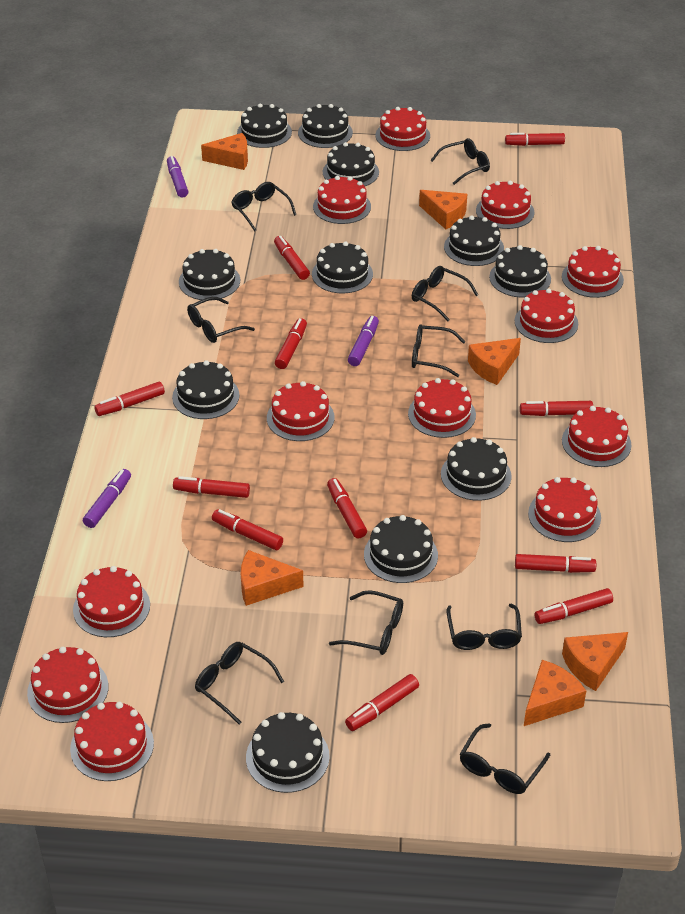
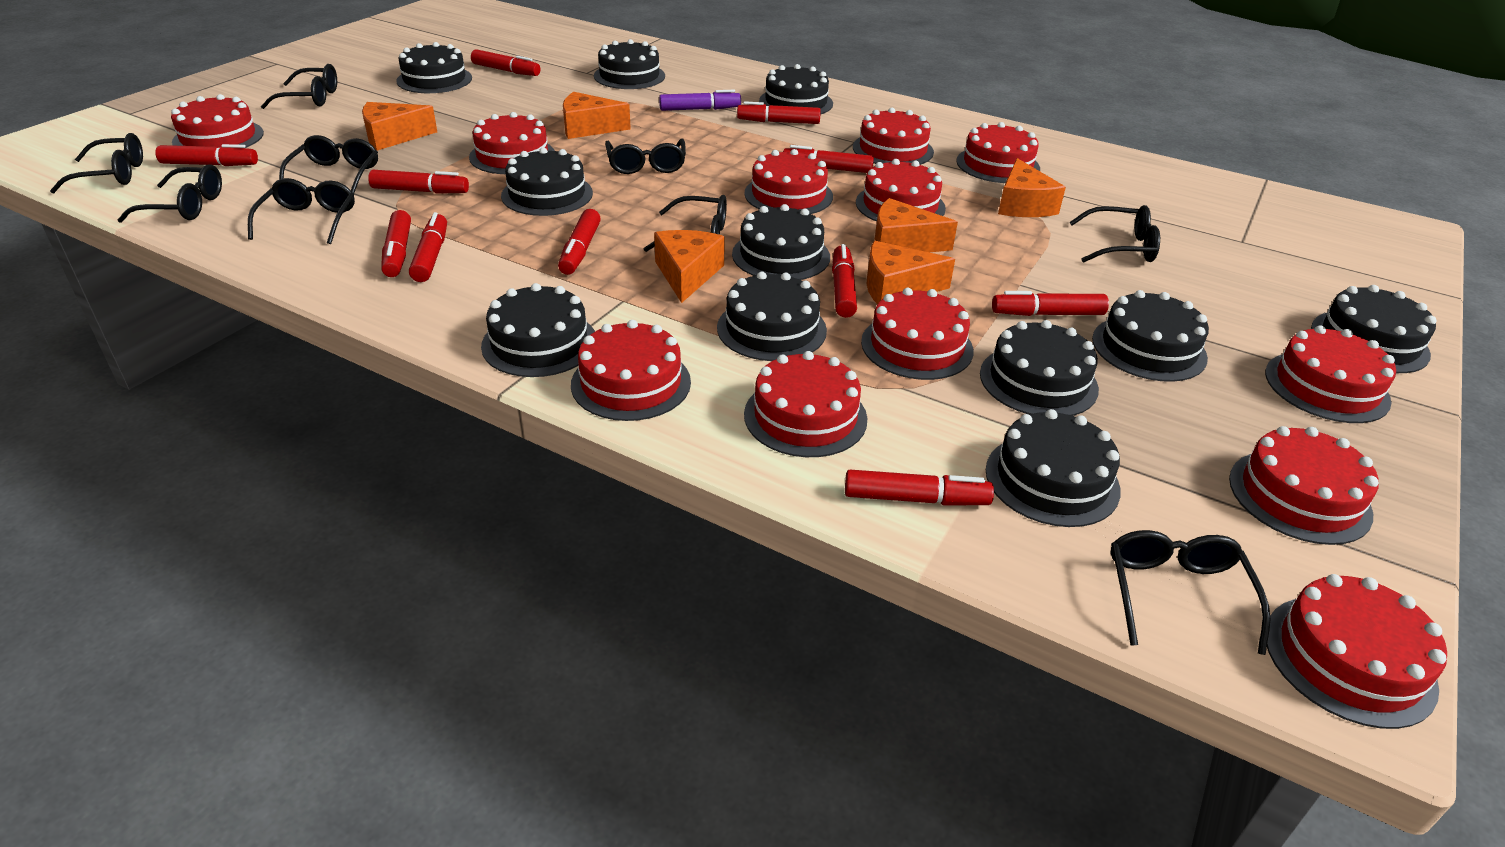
purple marker: [83,469,131,528] [167,156,188,197] [348,316,379,366] = 3 -> [659,90,741,111] = 1

